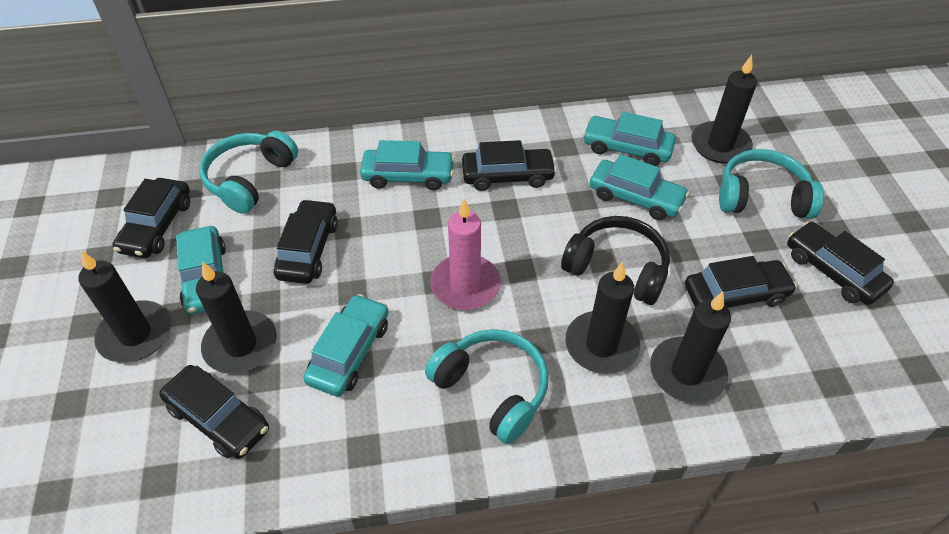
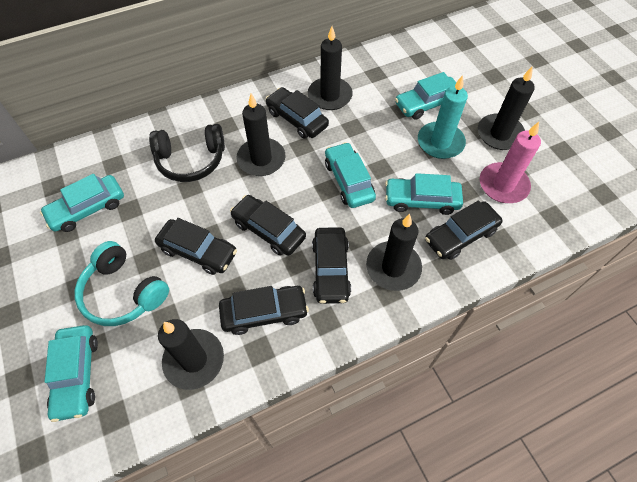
turquoise candle: none = 0 -> [418,75,468,159] = 1
turquoise headphones: [199,131,298,214] [425,329,548,444] [719,149,824,219] = 3 -> [75,241,169,326] = 1

